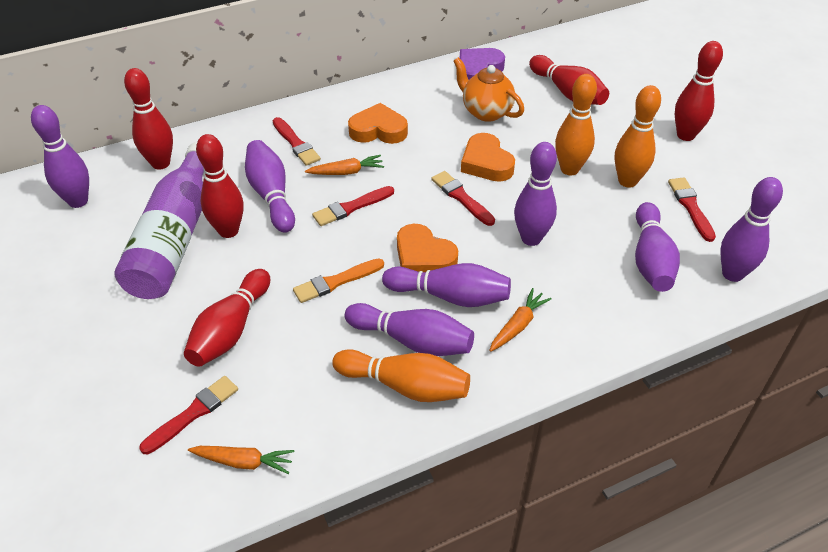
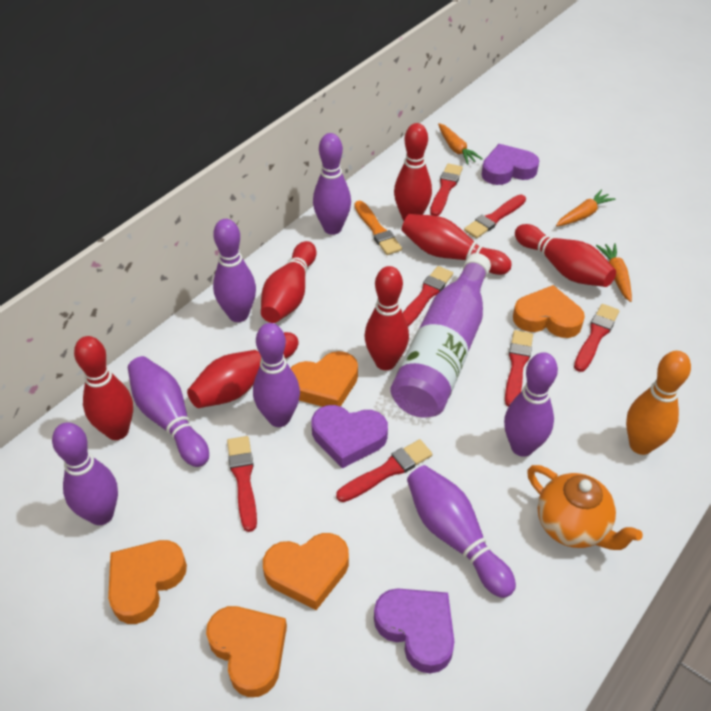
orange bowling pin: [332,349,470,402] [555,74,597,175] [615,85,661,188] = 3 -> [626,351,691,455] = 1
orange heart: [348,103,408,144] [397,224,458,272] [461,133,515,182] = 3 -> [108,540,187,624] [206,606,287,697] [263,533,349,610] [291,351,358,407] [513,285,585,338] = 5
purple heart: [460,48,505,80] = 1 -> [311,405,388,468] [374,588,455,673] [481,144,539,185] = 3
red bowling pin: [124,68,173,170] [184,269,270,367] [196,134,244,238] [529,55,609,105] [675,41,723,141] = 5 -> [74,336,133,440] [187,332,298,408] [261,241,316,323] [365,266,409,370] [394,123,432,221] [402,214,512,275] [515,224,616,287] = 7
red brush: [139,376,238,454] [273,117,321,166] [312,186,394,226] [431,171,495,226] [668,177,716,242] = 5 -> [227,436,257,532] [336,439,432,502] [403,266,453,326] [430,163,463,216] [464,195,526,239] [505,330,533,407] [574,304,619,372] = 7

